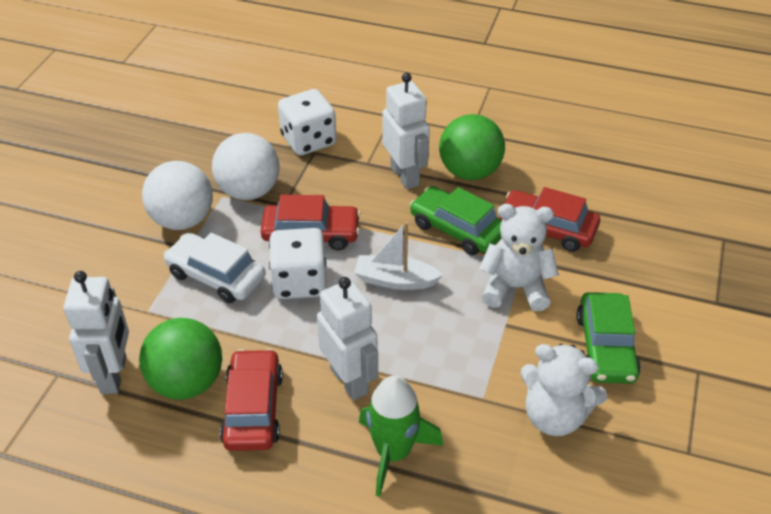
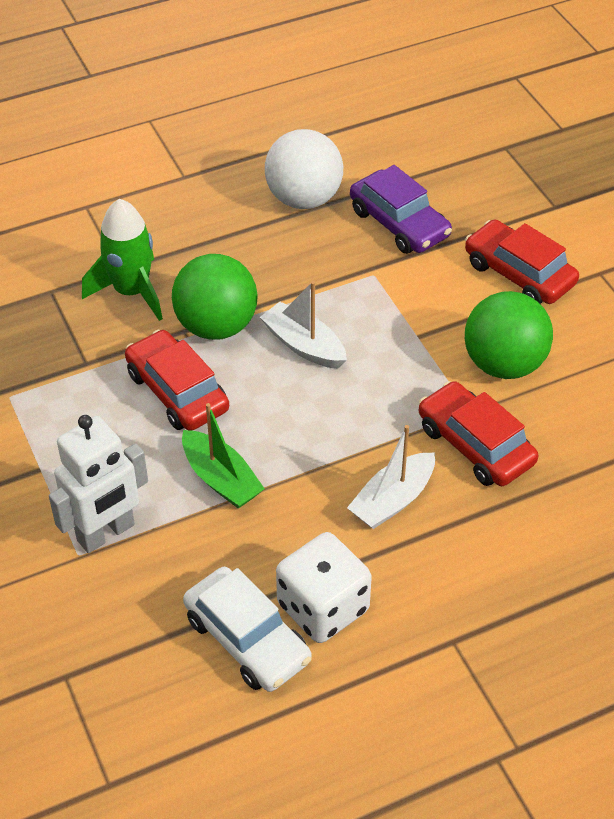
green boat: none = 0 -> [182,403,265,508] = 1
green car: [410,186,502,255] [576,292,641,384] = 2 -> none = 0
purple car: none = 0 -> [350,165,452,254] = 1
white ball: [142,161,213,230] [212,133,280,200] = 2 -> [265,129,343,209] = 1
white boat: [354,222,443,290] = 1 -> [260,281,347,369] [347,425,435,529] = 2
white dice: [269,228,327,299] [278,89,337,156] = 2 -> [276,532,372,643] = 1
white robot: [63,271,129,394] [317,277,378,401] [382,73,430,190] = 3 -> [49,415,148,553] = 1
white teddy bear: [479,204,559,311] [520,344,607,436] = 2 -> none = 0

